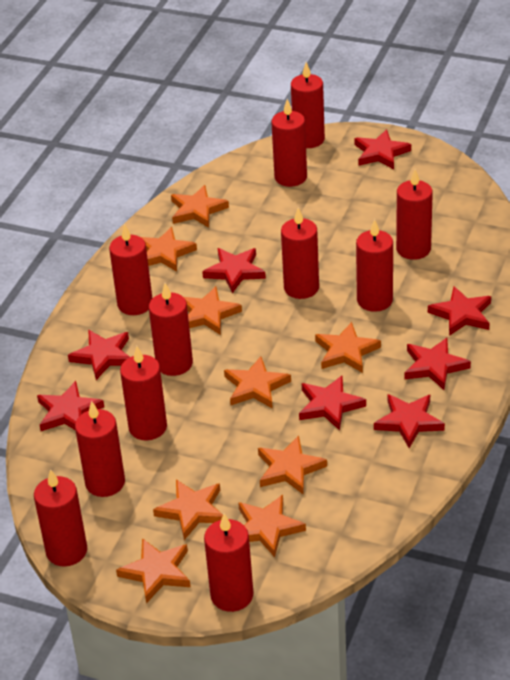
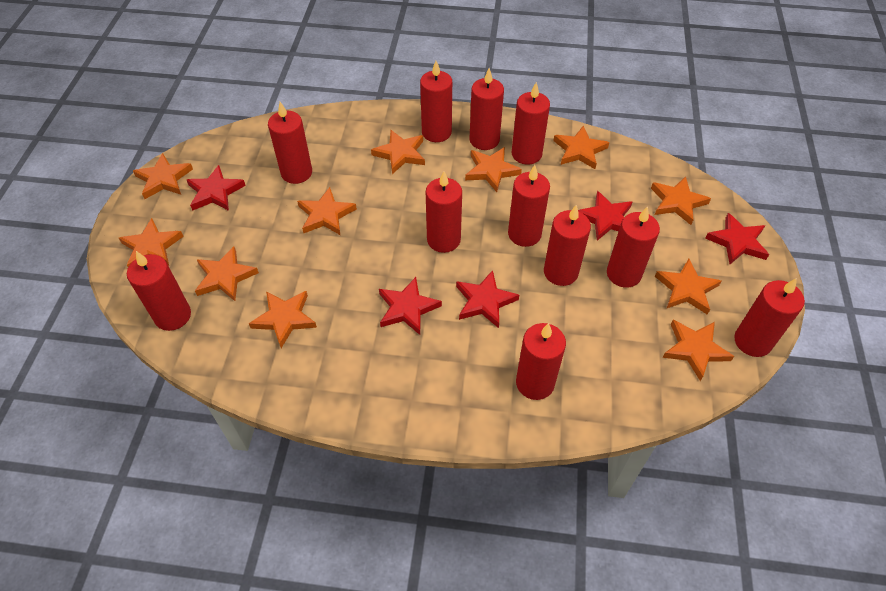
orange star: [116,538,191,604] [141,227,197,272] [153,480,223,540] [171,185,229,228] [184,286,242,335] [224,356,291,409] [238,495,306,557] [258,436,327,494] [315,322,381,373] = 9 -> [119,218,184,267] [133,153,193,199] [195,246,259,301] [249,291,317,348] [297,187,357,235] [371,130,425,174] [465,147,522,192] [553,126,610,169] [651,176,711,225] [655,259,721,315] [662,320,734,381] = 11
red star: [37,381,104,431] [68,330,130,380] [202,248,266,293] [299,376,366,431] [354,129,411,169] [374,394,445,448] [405,338,471,390] [428,286,491,336] = 8 -> [187,165,246,211] [379,277,442,335] [456,270,519,328] [578,191,632,241] [705,213,769,264] = 5

